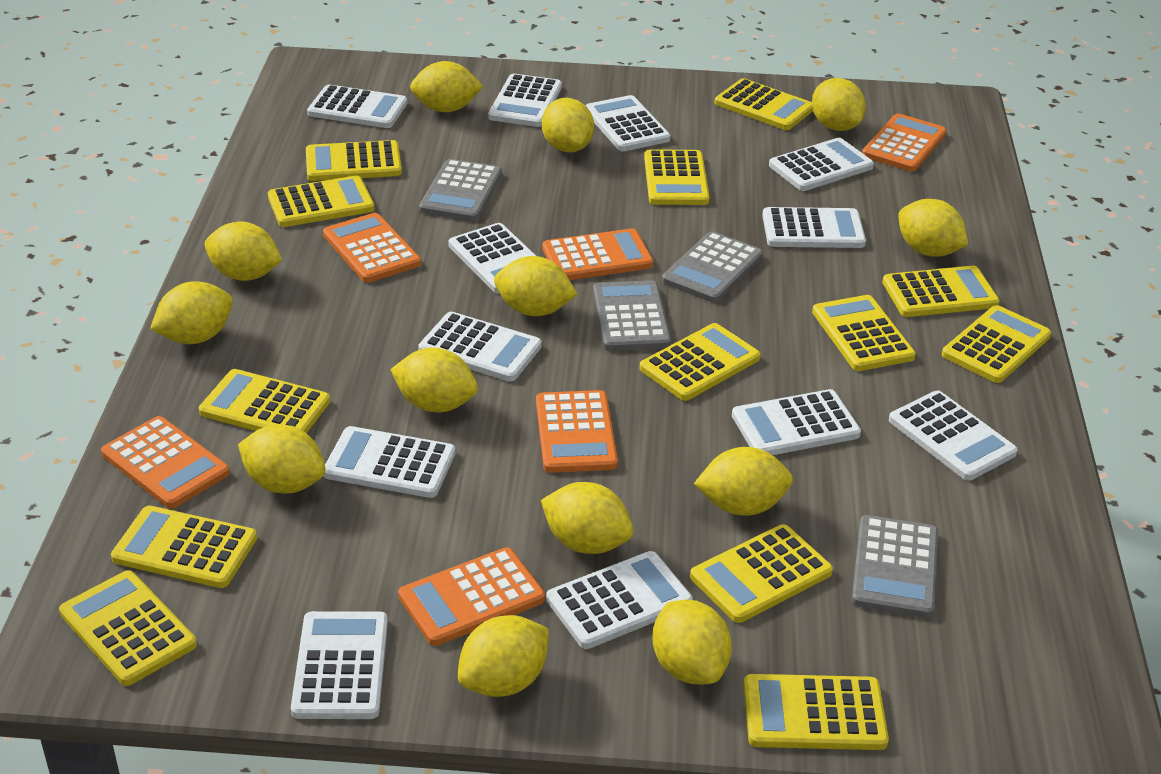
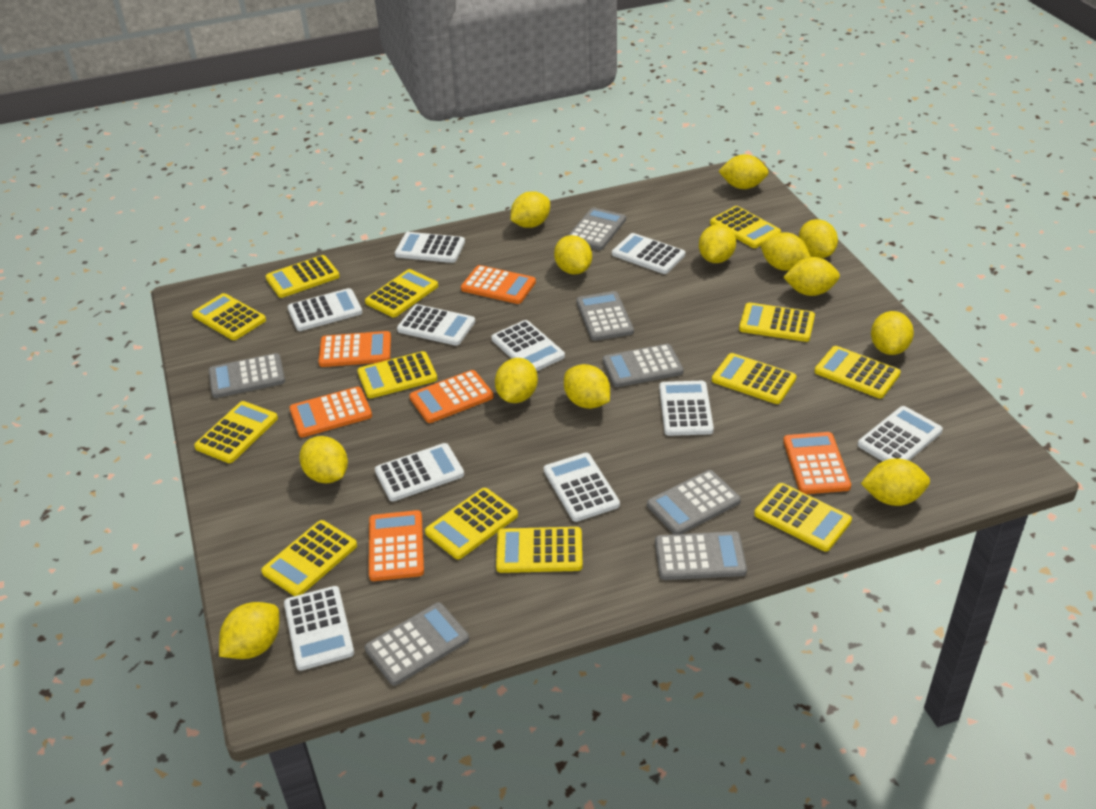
grey calculator: [419,159,502,221] [593,280,671,351] [662,231,763,303] [852,515,938,618] = 4 -> [209,353,285,398] [365,602,469,686] [568,208,626,250] [576,291,634,341] [603,344,684,387] [647,470,741,534] [655,531,747,580] = 7
white calculator: [291,611,388,719] [307,85,408,128] [323,426,456,498] [418,312,542,381] [448,223,536,294] [488,74,562,127] [546,551,693,649] [585,95,670,151] [732,389,861,455] [762,207,866,248] [769,138,874,191] [889,390,1018,480] = 12 -> [284,586,354,671] [287,288,363,331] [375,443,464,501] [395,232,465,263] [397,304,475,346] [491,320,565,371] [544,453,620,522] [612,233,685,274] [659,381,714,436] [858,406,943,461] = 10

